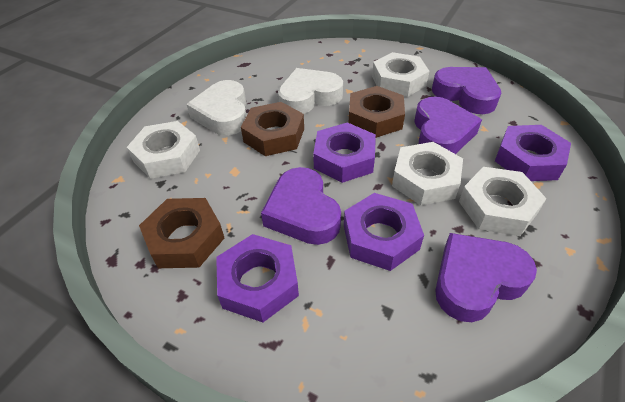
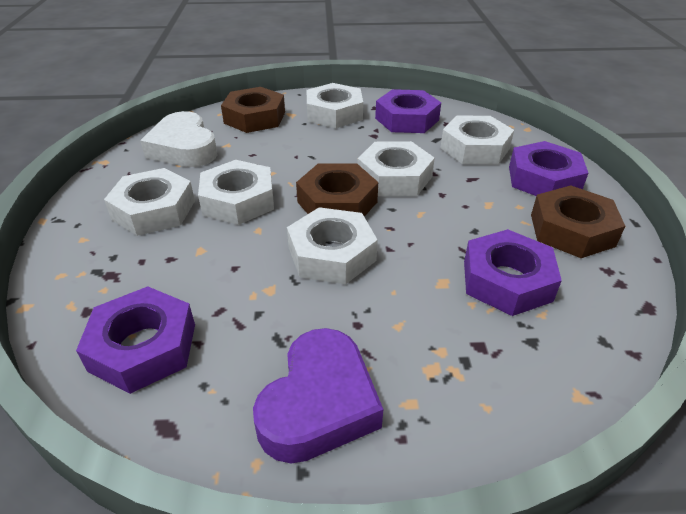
purple heart: [261,167,341,245] [414,97,482,154] [432,67,501,114] [435,233,537,322] = 4 -> [253,328,383,463] = 1
white heart: [186,80,247,135] [278,68,343,114] = 2 -> [140,111,218,167] = 1
white nut: [127,121,200,179] [372,52,429,97] [392,142,463,205] [459,167,547,236] = 4 -> [104,168,195,236] [198,160,274,225] [287,207,378,284] [307,83,363,128] [357,141,435,196] [440,115,514,164] = 6

